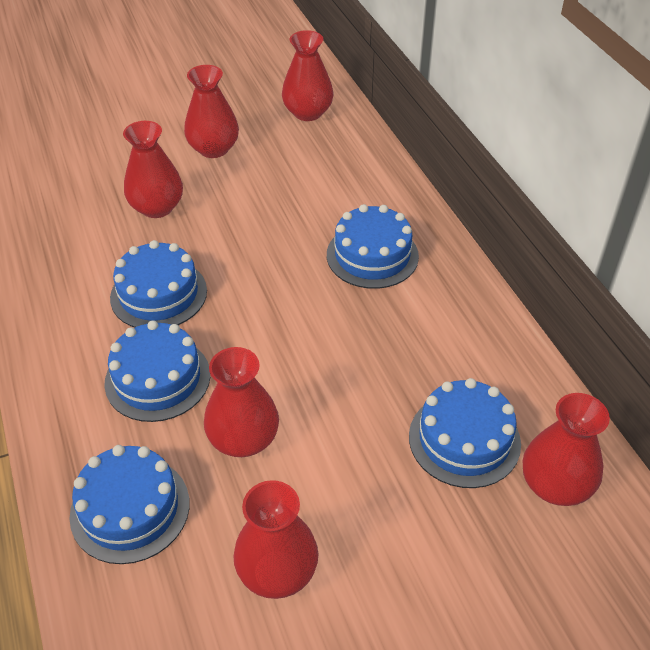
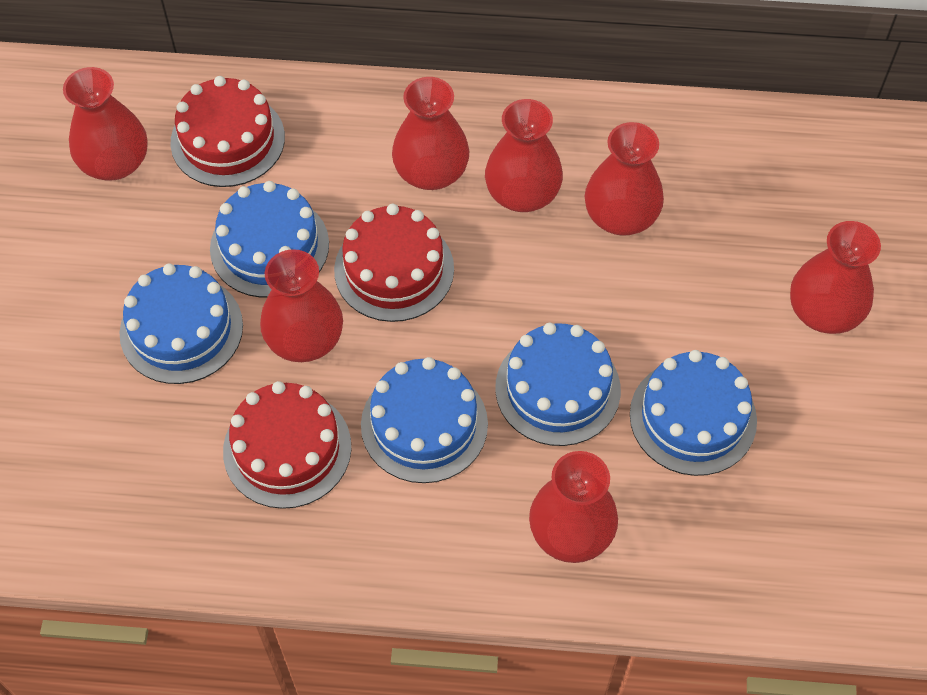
red cake: none = 0 -> [171,76,285,187] [223,381,351,509] [334,204,454,322] = 3
red vase: [123,121,183,218] [184,65,239,158] [204,347,279,457] [233,480,319,599] [282,30,334,121] [523,393,610,506] = 6 -> [63,67,148,180] [260,249,343,362] [392,77,469,190] [485,99,563,212] [529,451,618,563] [585,122,664,236] [790,221,881,334] = 7

